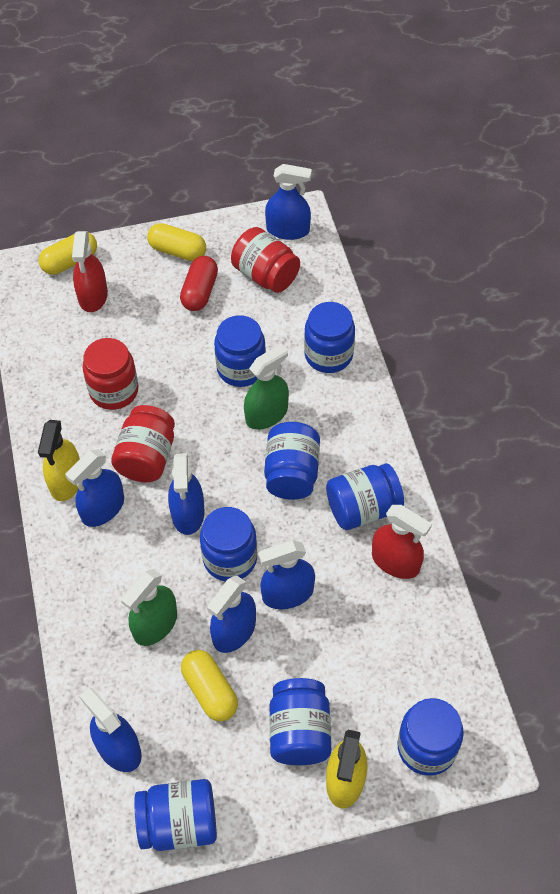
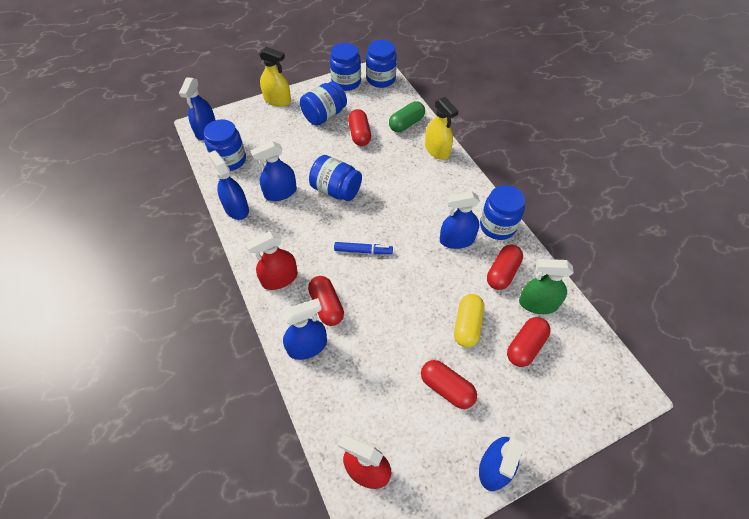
blue jar: [134,779,217,851] [200,507,257,581] [214,315,266,387] [264,422,320,500] [269,678,331,765] [304,302,355,373] [326,463,404,530] [397,698,464,776] = 8 -> [204,119,246,171] [300,81,347,126] [309,155,362,201] [330,43,361,91] [366,40,397,88] [480,185,525,240] = 6
blue marker: none = 0 -> [334,242,393,254] = 1
green capsule: none = 0 -> [389,101,425,132] = 1
green spray bottle: [121,569,177,646] [244,344,289,430] = 2 -> [519,259,574,314] = 1
red capsule: [180,256,218,311] = 1 -> [308,276,344,326] [348,109,371,146] [421,360,477,409] [487,245,523,290] [507,317,551,367] = 5
red jar: [82,338,139,410] [111,405,175,482] [231,227,300,293] = 3 -> none = 0
yellow capsule: [39,232,97,275] [147,223,206,261] [181,650,238,722] = 3 -> [454,294,484,347] = 1

